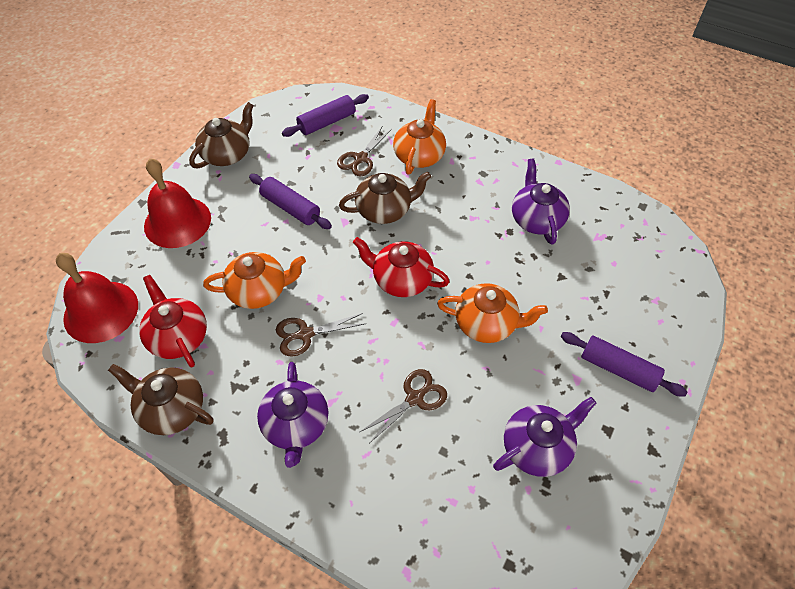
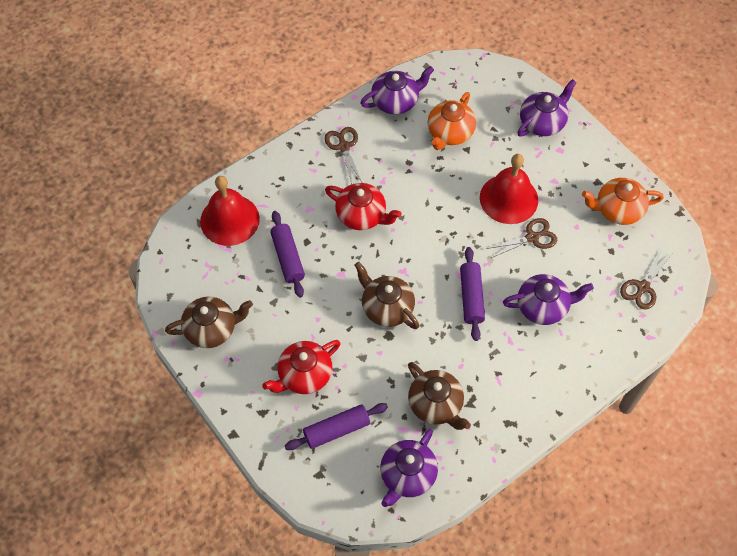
orange teapot: [203,252,306,309] [393,99,446,174] [437,283,548,343] = 3 -> [428,92,476,150] [582,178,664,225] = 2
purple teapot: [257,362,329,468] [493,397,597,477] [512,159,570,245] = 3 -> [360,66,434,115] [380,429,438,507] [503,274,594,325] [517,79,577,136] = 4

